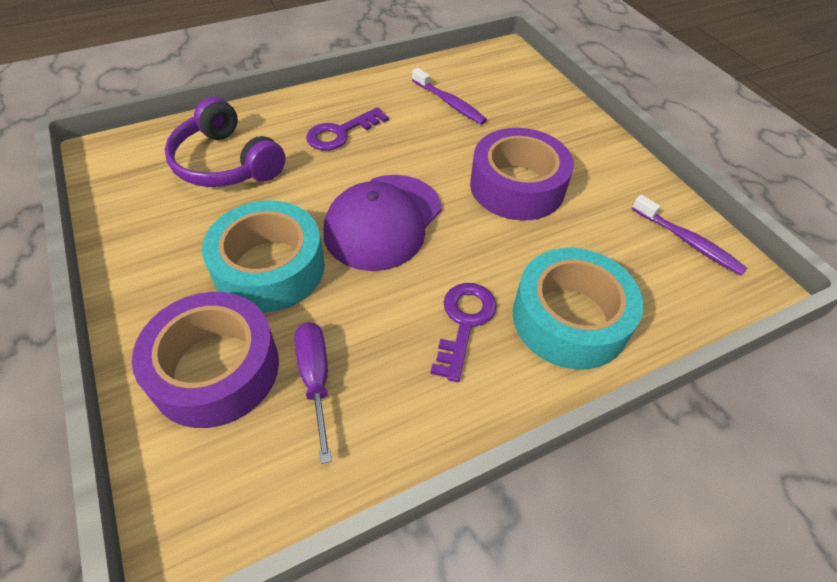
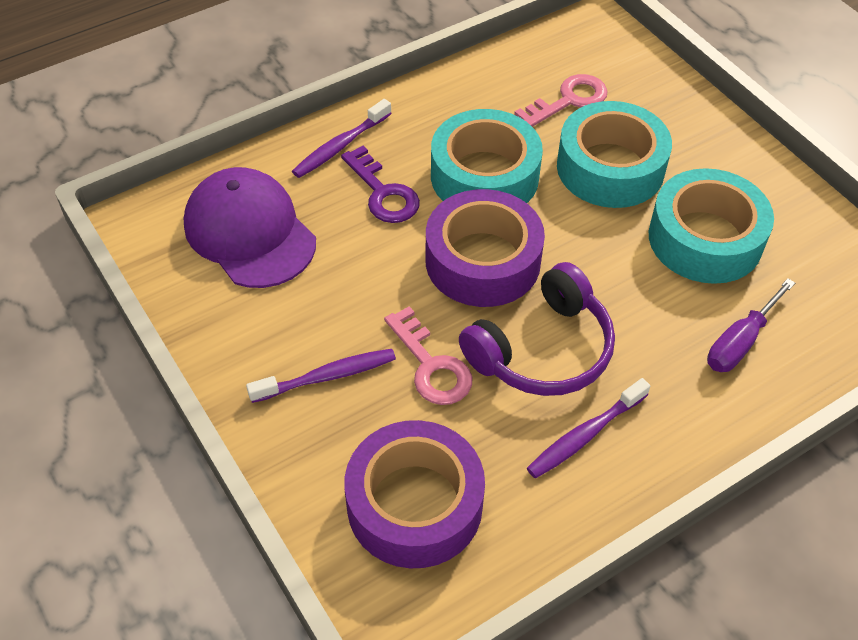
pink key: none = 0 -> [384,306,473,405] [514,74,608,127] = 2
purple key: [306,107,389,150] [430,283,497,382] = 2 -> [341,146,420,223] = 1
purple toothbrush: [412,68,487,124] [632,195,748,276] = 2 -> [246,349,396,403] [292,99,392,178] [527,378,650,478] = 3
turquoise tape: [202,201,325,313] [513,248,644,369] = 2 -> [431,109,543,203] [557,101,672,208] [649,168,774,284] = 3

